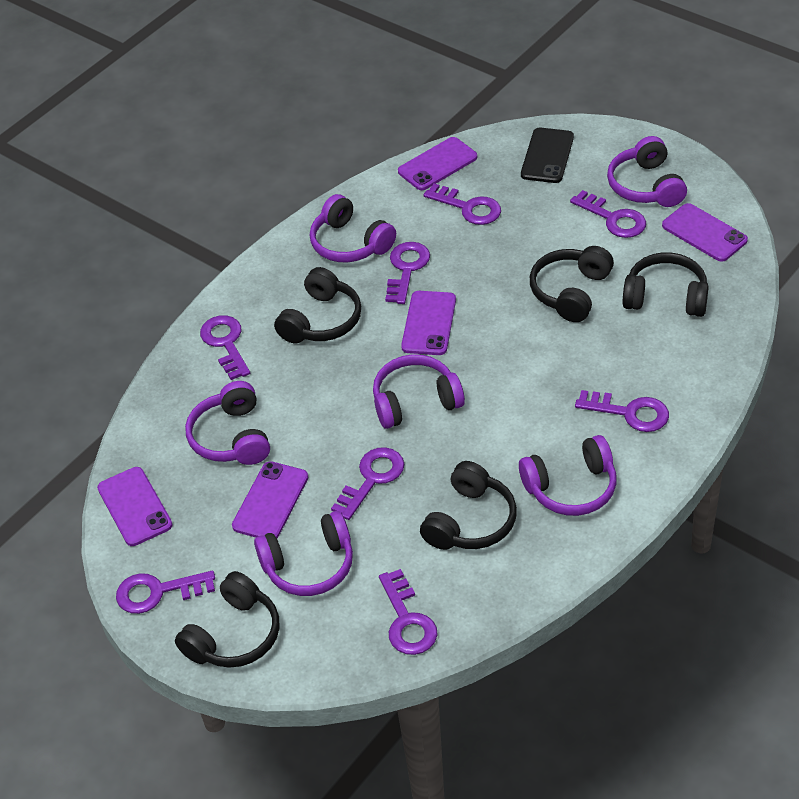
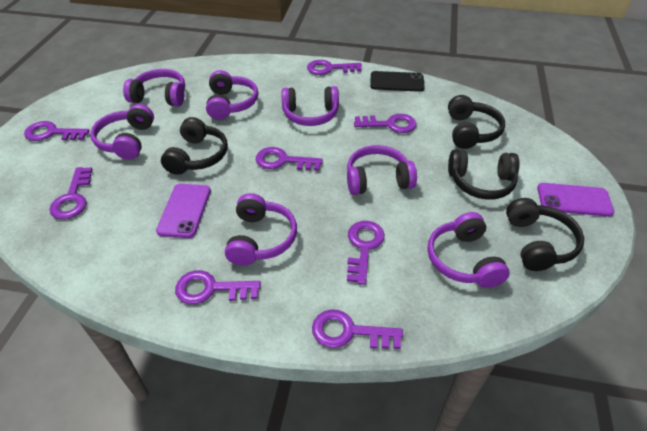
black headphones: [175,571,279,668] [274,267,361,343] [420,461,517,550] [530,246,614,322] [622,252,709,317] = 5 -> [161,117,228,175] [448,95,505,149] [448,149,520,200] [506,198,584,271] = 4
purple headphones: [185,381,270,465] [254,511,353,596] [310,194,396,262] [373,354,465,429] [519,435,617,516] [607,136,687,207] = 6 -> [90,104,154,160] [123,69,185,106] [206,70,258,120] [225,193,297,266] [282,86,339,126] [347,145,417,195] [428,212,510,288] = 7
purple phone: [97,467,173,546] [232,461,308,538] [398,137,477,190] [401,291,456,355] [662,203,748,262] = 5 -> [156,184,211,238] [537,183,614,217] = 2

